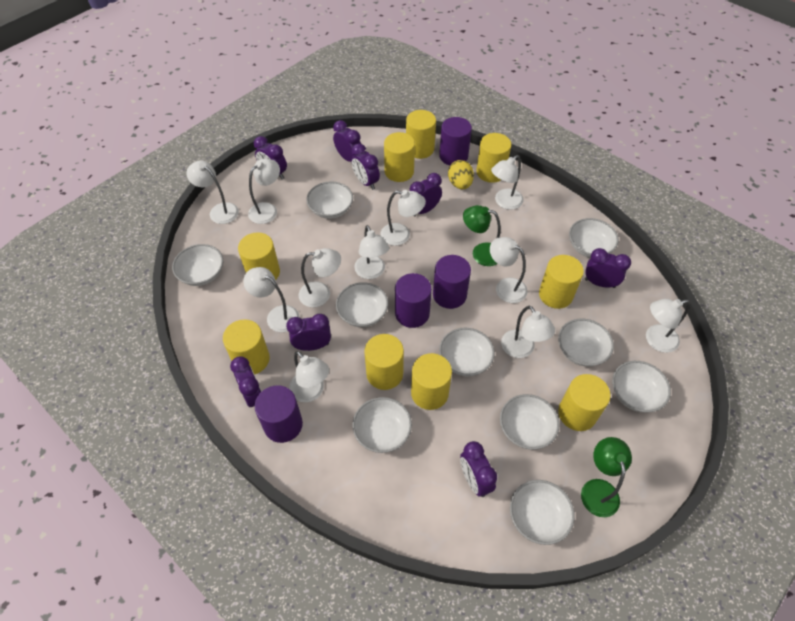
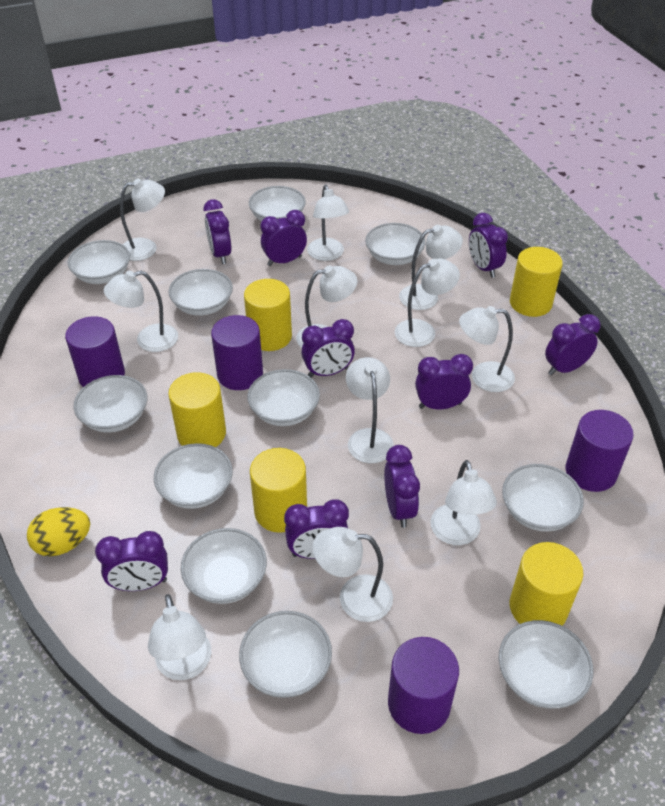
green lamp: [463,205,501,266] [581,437,632,517] = 2 -> none = 0
purple clock: [230,356,262,407] [254,136,287,180] [286,314,331,351] [333,120,361,162] [351,143,380,190] [410,173,442,216] [460,441,497,497] [585,248,631,288] = 8 -> [95,531,168,591] [204,199,231,264] [260,210,307,266] [284,499,349,559] [301,319,355,377] [384,445,420,528] [415,354,473,409] [469,213,508,278] [545,314,601,376] = 9
white bowl: [172,244,223,286] [306,181,353,219] [336,282,388,327] [352,397,412,453] [439,328,495,376] [500,394,560,450] [510,480,575,545] [558,319,614,367] [569,218,619,258] [612,361,671,412] = 10 -> [67,240,130,284] [74,375,147,433] [154,443,233,509] [168,269,233,316] [181,528,267,604] [239,611,332,698] [247,369,320,426] [249,186,306,221] [365,223,426,265] [498,620,594,709] [502,464,584,532] = 11
yellow cylinder: [223,319,270,375] [238,233,280,280] [364,334,404,390] [384,132,415,182] [406,110,436,159] [411,353,452,410] [476,133,511,183] [539,255,584,309] [558,374,611,431] = 9 -> [168,372,226,447] [244,279,292,351] [250,448,307,533] [510,247,563,317] [510,542,583,626] = 5

